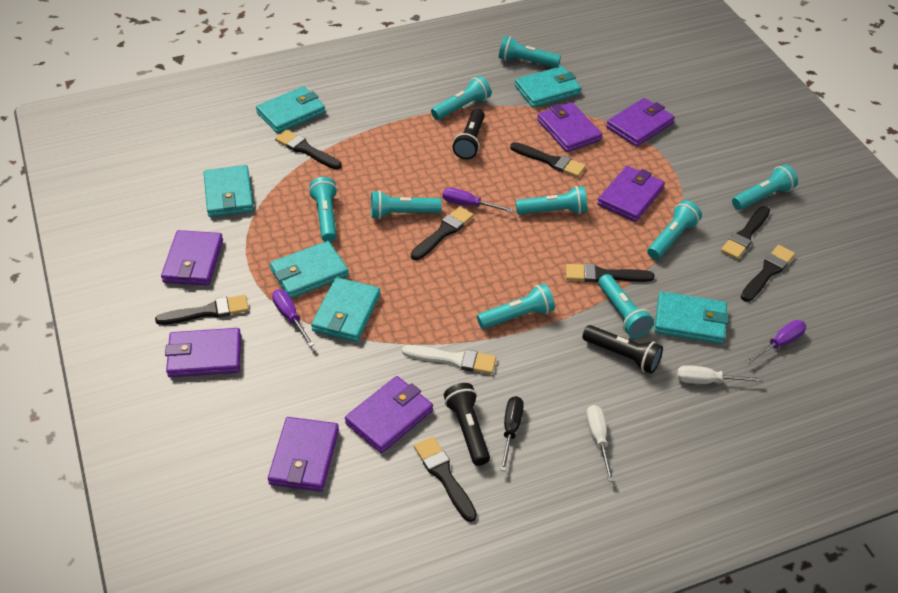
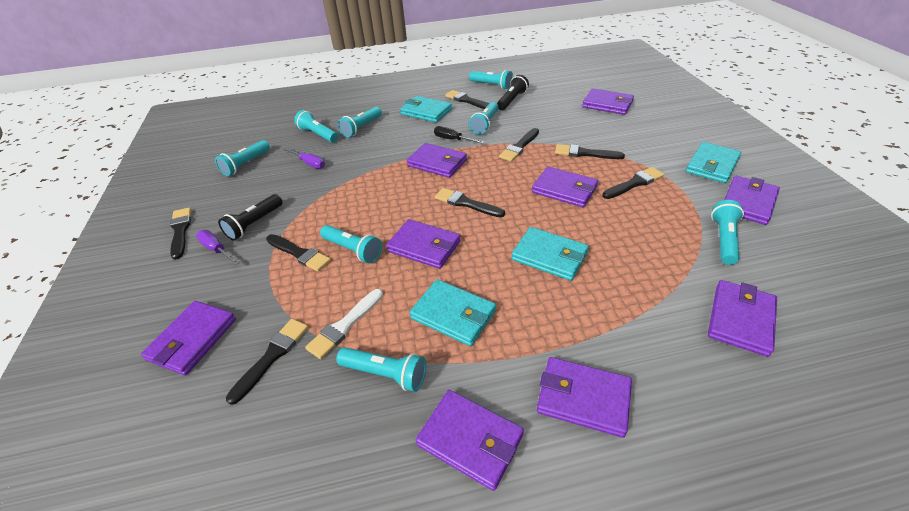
black flashlight: [444,383,490,466] [453,109,485,159] [583,325,663,374] = 3 -> [218,194,283,240] [497,75,529,110] = 2
purple screwdriver: [272,289,314,346] [442,187,513,212] [745,320,806,364] = 3 -> [196,230,240,265] [284,148,325,169] = 2
purple wallet: [161,230,223,286] [165,328,241,377] [268,417,339,492] [345,376,433,453] [537,102,602,152] [597,166,665,222] [606,98,675,147] = 7 -> [141,301,236,376] [386,219,460,269] [407,143,467,178] [416,390,524,491] [532,166,598,207] [537,357,632,438] [582,88,634,115] [708,280,777,357] [724,176,780,225] = 9
turquoise flashlight: [309,177,337,242] [371,190,442,219] [431,76,491,120] [477,284,555,329] [499,36,561,68] [516,186,587,215] [598,274,654,338] [647,200,702,259] [732,164,798,210] = 9 -> [215,140,270,176] [294,110,338,142] [320,225,382,263] [336,347,426,392] [338,107,382,137] [469,70,513,90] [469,102,498,134] [711,200,744,265] = 8
turquoise wallet: [204,165,254,217] [256,86,325,133] [270,241,349,298] [311,277,380,342] [515,66,582,108] [654,291,729,344] = 6 -> [400,96,452,123] [410,279,496,346] [511,227,589,281] [686,142,741,183] = 4
white screwdriver: [586,405,614,482] [677,365,763,384] = 2 -> none = 0

